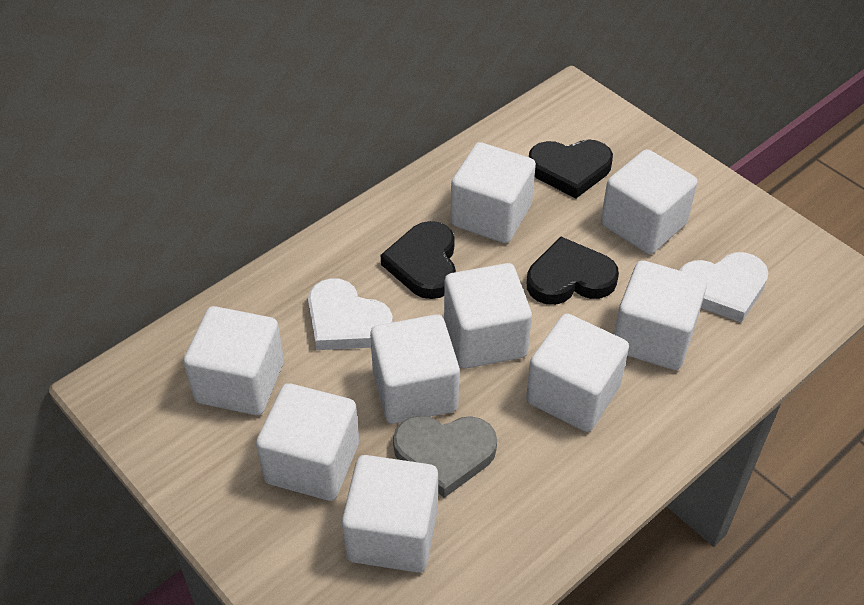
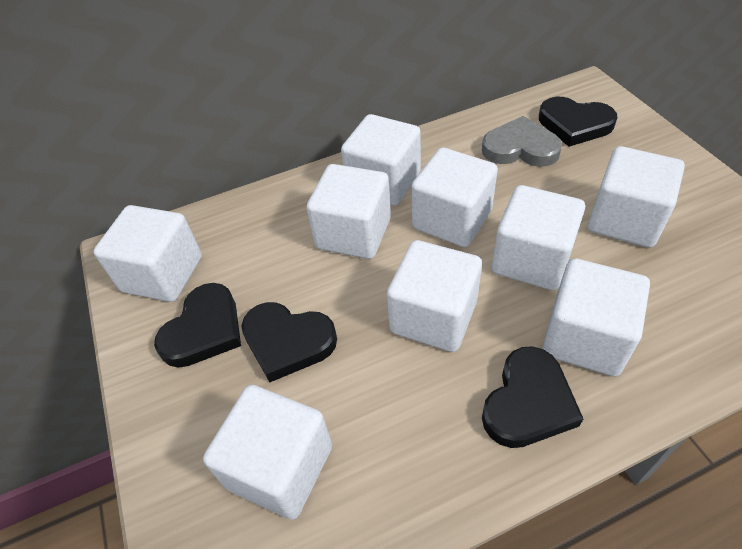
black heart: [381,221,456,299] [527,236,619,305] [529,139,613,199] = 3 -> [154,283,241,368] [242,302,337,382] [482,346,584,448] [539,97,617,147] = 4
white heart: [308,278,393,350] [680,252,768,323] = 2 -> none = 0

